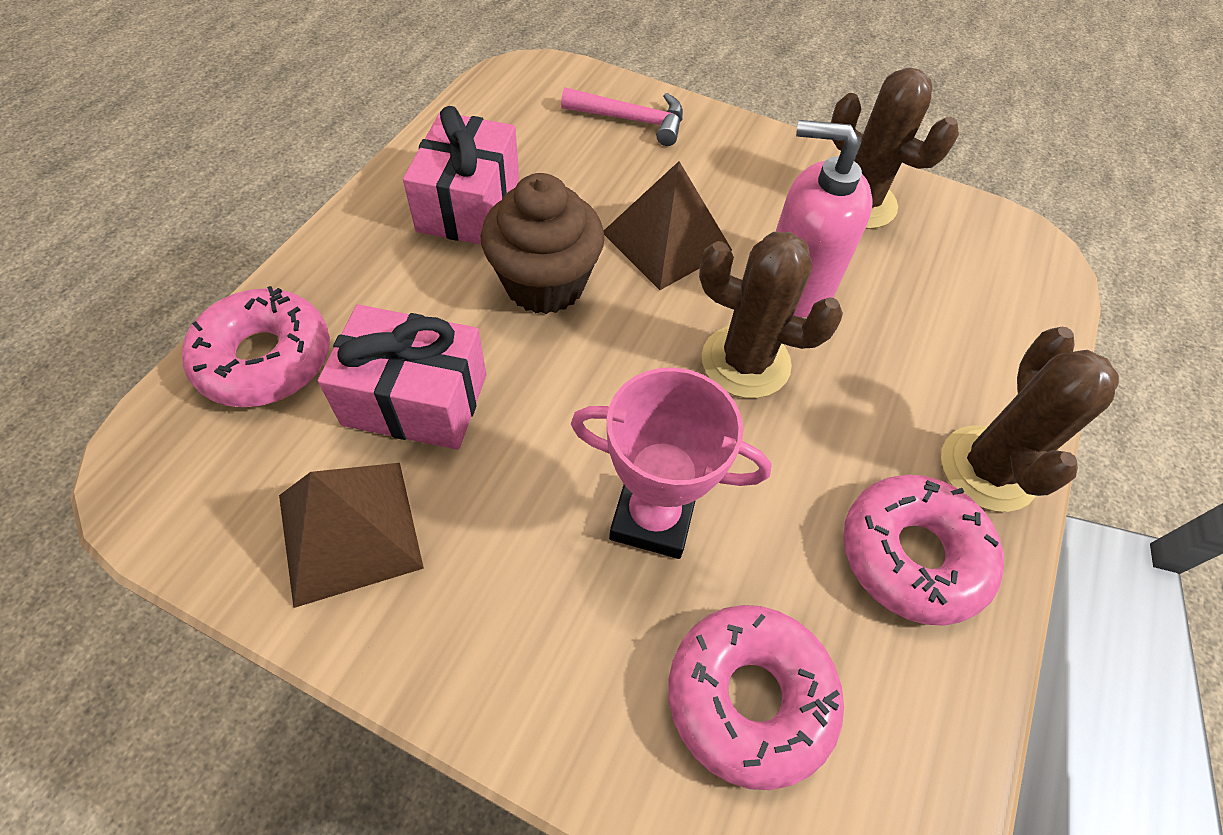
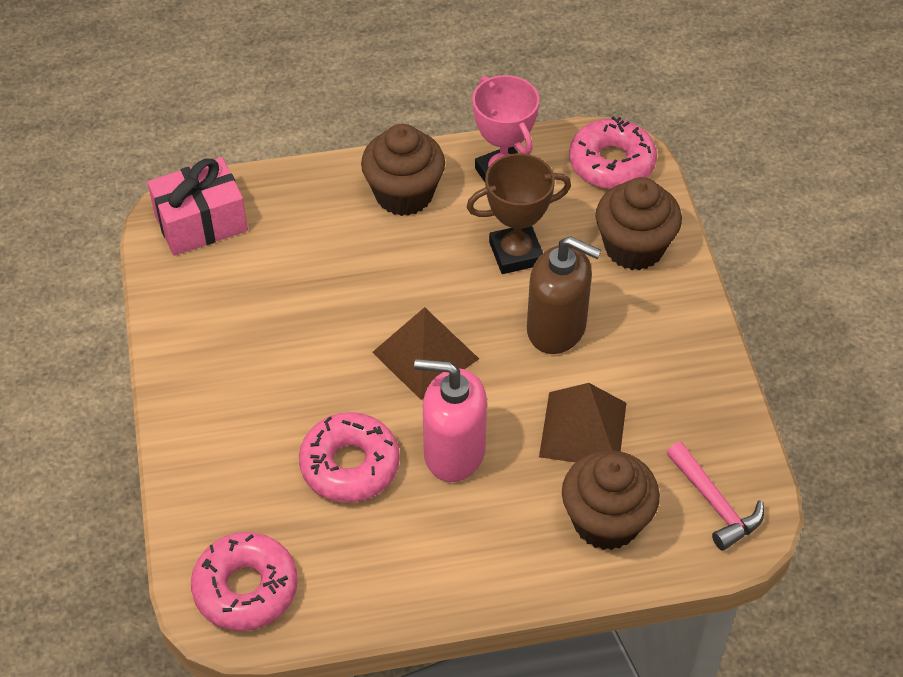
brown cactus: [699,232,843,398] [831,68,959,229] [941,327,1119,512] = 3 -> none = 0
brown cupcake: [481,173,605,314] = 1 -> [361,124,445,216] [562,450,660,550] [596,177,682,270] = 3
brown soap dispenser: none = 0 -> [527,236,602,354] = 1
brown trophy: none = 0 -> [467,153,571,274] = 1
pink gift: [318,305,486,450] [403,106,519,245] = 2 -> [147,157,248,256] = 1

